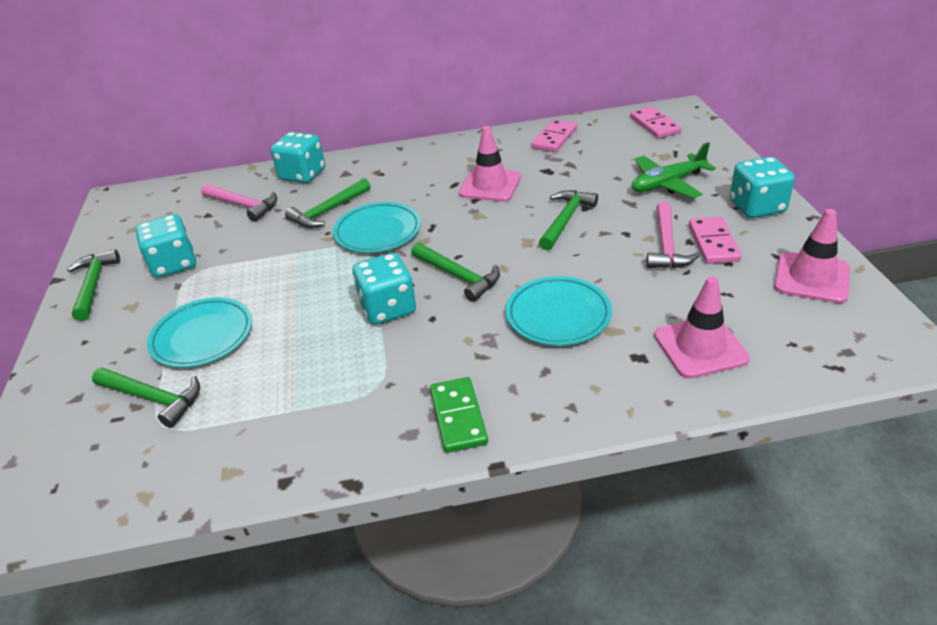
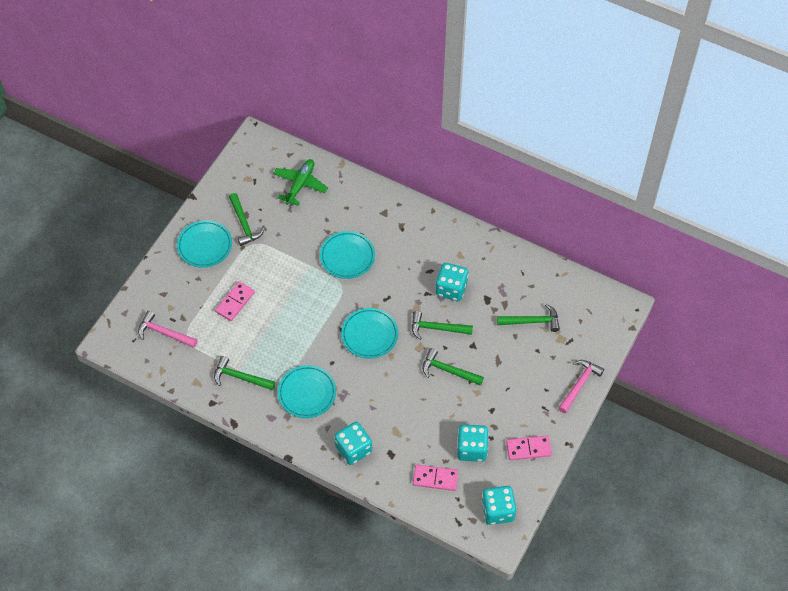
green domino: [430,377,488,453] = 1 -> none = 0
pink traffic cone: [459,126,521,202] [654,276,750,379] [774,209,850,303] = 3 -> none = 0
turquoise plate: [147,298,252,368] [333,202,421,253] [506,276,612,346] = 3 -> [177,220,232,268] [278,365,336,418] [320,231,375,279] [341,308,398,359] = 4

